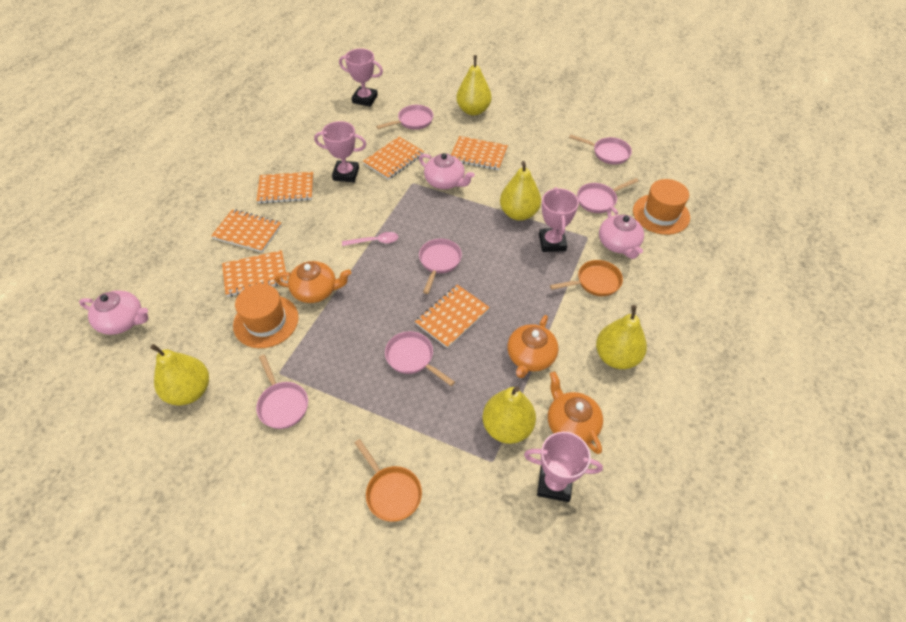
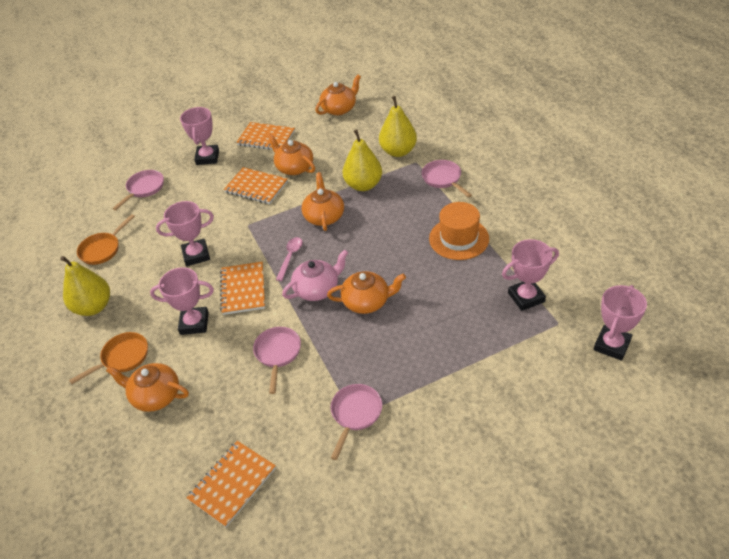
orange hat: [233,284,299,348] [633,179,690,235] = 2 -> [429,202,489,260] = 1
orange notebook: [211,209,282,253] [222,250,288,297] [257,172,313,204] [363,137,424,180] [415,285,490,348] [451,136,508,170] = 6 -> [186,441,276,527] [220,262,265,315] [224,167,288,204] [236,122,295,150] = 4
orange teapot: [275,261,351,303] [507,315,558,378] [548,371,603,454] = 3 -> [106,363,189,412] [267,133,315,175] [302,172,344,231] [315,75,361,115] [327,271,406,314] = 5
pink pan: [256,355,308,429] [376,105,433,130] [385,331,455,386] [419,239,462,294] [569,134,632,165] [577,178,638,213] = 6 -> [112,170,164,210] [253,327,301,394] [331,384,382,460] [422,160,472,198] = 4
pink teapot: [79,290,148,335] [419,153,475,189] [599,206,644,259] = 3 -> [282,249,348,301] = 1
pink trophy: [314,121,366,182] [339,48,383,107] [524,432,603,502] [539,187,579,252] = 4 -> [150,267,214,335] [156,201,214,266] [180,107,219,165] [502,239,559,311] [594,285,647,361] = 5
yellow pear: [150,344,209,405] [456,55,492,116] [482,386,536,444] [500,161,541,221] [596,305,647,369] = 5 -> [60,256,110,316] [343,130,382,191] [379,96,417,157] = 3

